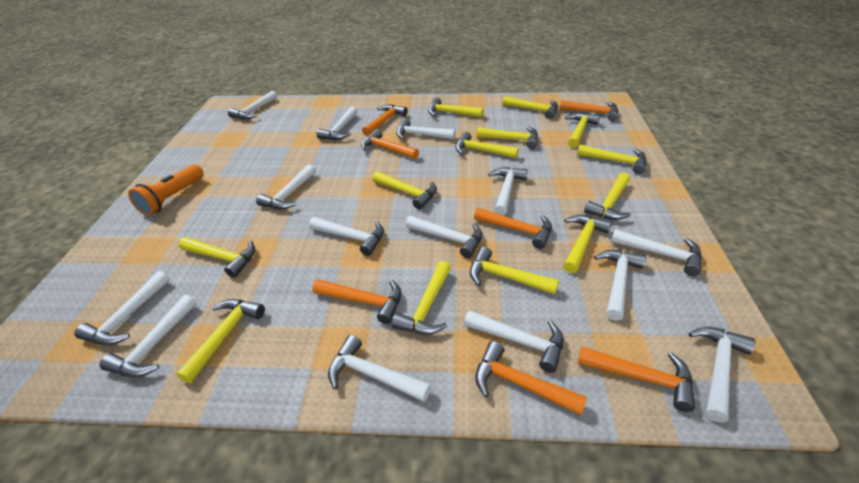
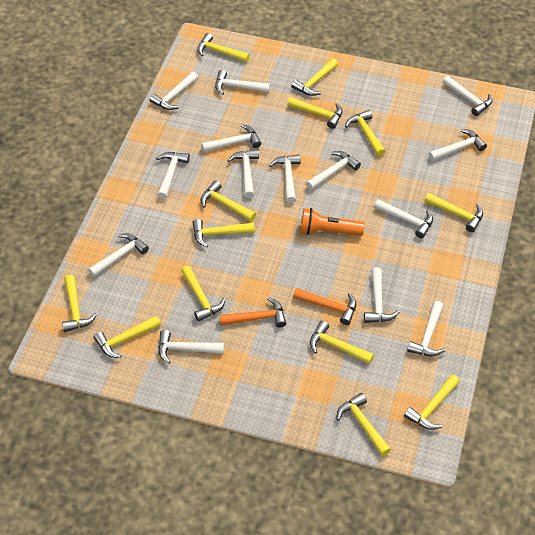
orange hammer: [313,279,401,324] [361,129,419,159] [362,105,408,136] [474,208,552,249] [475,341,587,415] [559,100,618,121] [578,346,695,412] = 7 -> [220,297,286,328] [293,288,356,325] = 2

